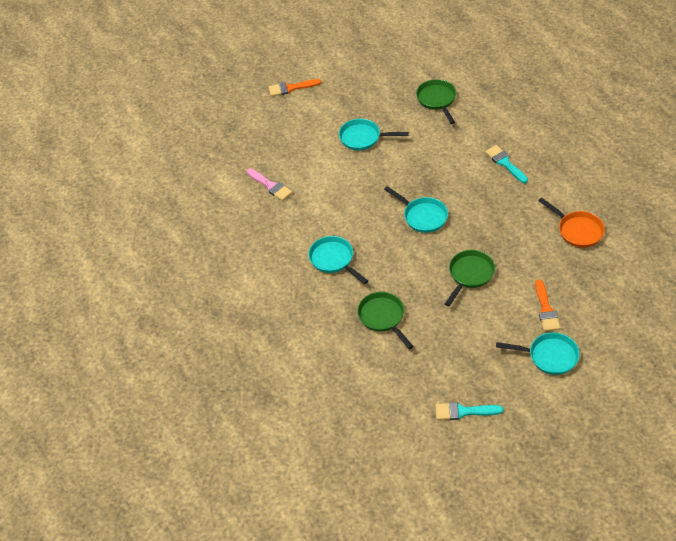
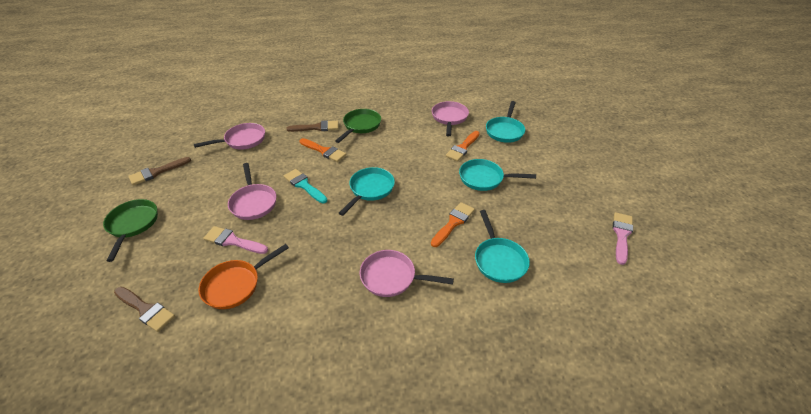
brown brush: none = 0 -> [114,287,175,332] [128,157,191,185] [286,120,339,132] = 3
green pan: [357,292,414,349] [416,79,456,124] [445,250,495,306] = 3 -> [103,199,158,262] [335,109,381,143] = 2
orange brush: [269,79,321,96] [535,279,560,331] = 2 -> [300,138,346,162] [431,202,475,247] [445,131,480,162] = 3
pink brush: [247,168,292,201] = 1 -> [203,226,268,254] [613,212,633,265] = 2
pink pan: none = 0 -> [194,123,265,149] [228,163,276,220] [360,250,454,297] [432,101,469,136] = 4
turquoise brush: [435,402,503,420] [485,145,528,183] = 2 -> [284,169,328,204] = 1

